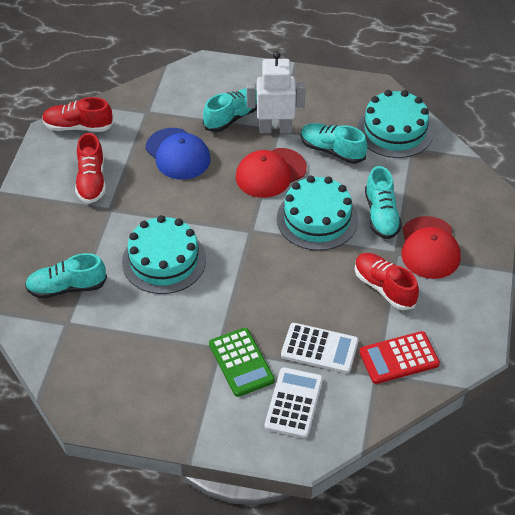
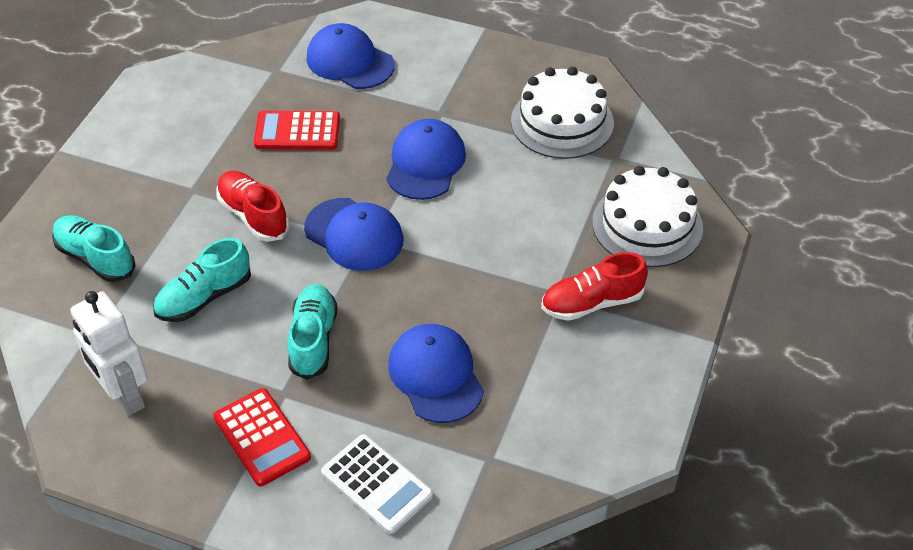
blue cap: [146,128,211,180] = 1 -> [304,198,403,271] [307,23,395,89] [386,119,466,200] [388,324,484,423] = 4
green calculator: [209,328,275,397] = 1 -> none = 0
red calculator: [359,331,440,384] = 1 -> [213,388,311,486] [254,111,340,150] = 2
red cap: [236,148,307,198] [401,216,460,279] = 2 -> none = 0
red shoe: [42,97,114,132] [75,133,106,204] [355,253,419,310] = 3 -> [216,171,289,242] [541,252,648,321] = 2
turquoise cake: [122,215,206,294] [277,176,358,251] [357,90,434,158] = 3 -> none = 0
turquoise shoe: [25,253,107,299] [203,88,257,132] [301,123,368,164] [365,166,402,239] = 4 -> [52,215,136,282] [153,238,251,322] [288,284,338,380] = 3
white cake: none = 0 -> [511,67,614,159] [592,166,703,267] = 2
white calculator: [265,367,323,438] [281,323,359,373] = 2 -> [321,434,433,534] = 1

